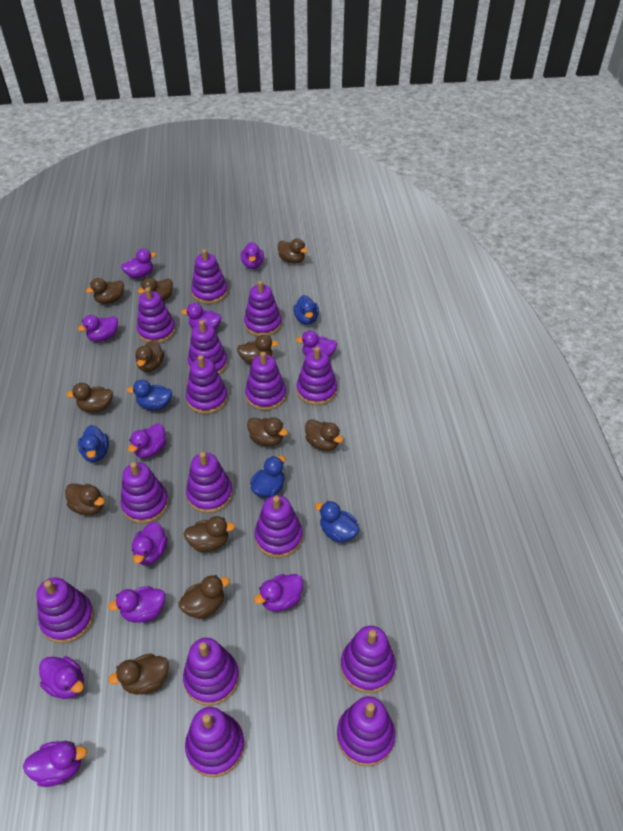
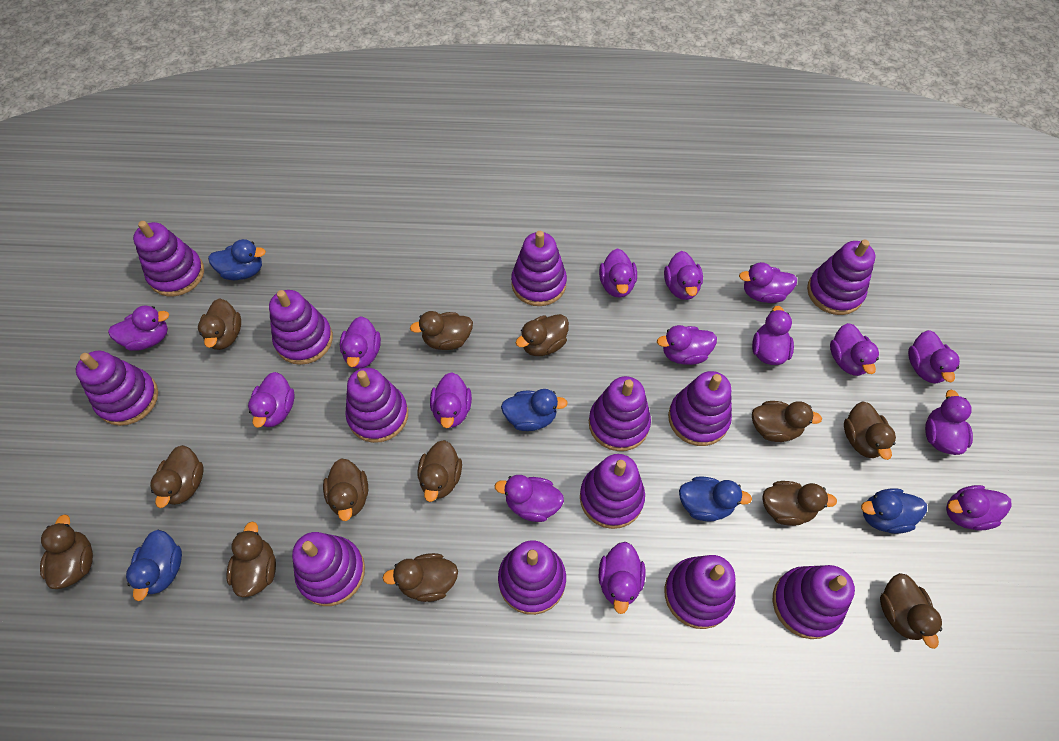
brown duck: [65,484,105,515] [66,383,113,412] [86,278,124,304] [108,654,169,695] [136,340,164,372] [138,278,173,301] [179,575,230,619] [183,516,235,552] [237,334,279,364] [247,417,288,446] [278,238,308,263] [305,419,343,451] = 12 -> [40,514,93,589] [150,445,203,508] [198,298,241,350] [226,521,276,597] [323,458,368,521] [383,553,458,602] [410,311,473,350] [417,440,462,502] [516,314,569,356] [752,401,822,442] [763,481,837,526] [844,402,896,460] [880,573,942,649] = 13
purple duck: [23,741,87,787] [39,656,84,699] [78,315,118,342] [108,586,165,623] [121,248,157,278] [128,424,166,458] [132,522,168,565] [181,303,222,329] [241,242,264,269] [254,574,303,612] [296,331,337,357] = 11 -> [108,305,169,351] [248,372,294,428] [340,316,381,369] [430,372,472,428] [494,475,564,522] [599,248,637,298] [599,542,645,614] [657,325,717,365] [664,251,703,300] [739,262,797,303] [752,306,794,365] [830,323,879,376] [908,330,960,383] [925,390,973,455] [946,485,1012,531] = 15
purple stacking toy: [37,577,94,643] [121,462,169,524] [137,287,176,343] [183,638,239,706] [185,707,245,777] [186,355,228,414] [186,452,233,513] [188,320,228,374] [191,249,228,304] [244,281,282,336] [245,352,286,410] [254,495,303,558] [297,347,337,405] [337,696,395,766] [341,626,396,693] = 15 -> [76,351,158,426] [133,221,204,296] [269,290,333,365] [292,532,365,606] [345,368,408,443] [498,540,566,615] [511,231,567,306] [580,454,645,529] [589,376,651,451] [664,555,736,629] [668,371,732,446] [773,565,855,639] [807,240,875,315] = 13

